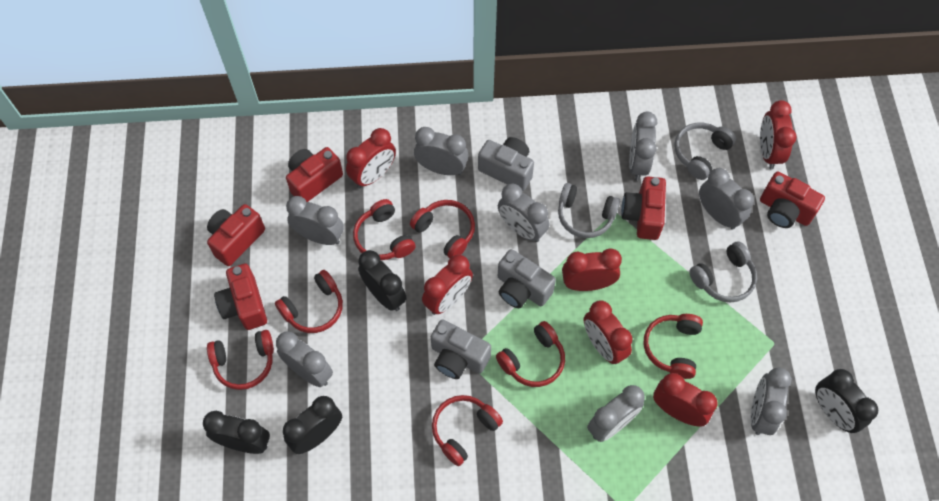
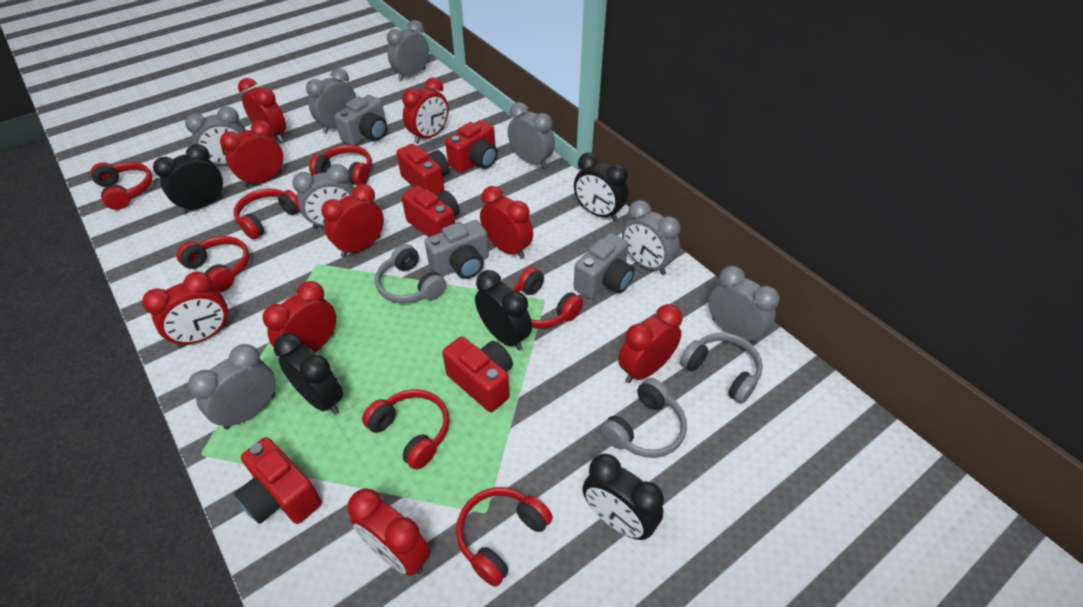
black clock: [203,411,270,454] [283,396,342,454] [358,250,407,311] [815,369,878,433] = 4 -> [153,144,224,214] [274,333,343,414] [475,270,532,351] [574,153,628,221] [582,454,664,540] = 5
red clock: [346,128,396,188] [422,255,473,315] [562,249,622,291] [583,300,633,364] [653,373,718,427] [760,100,797,169] = 6 -> [142,272,230,348] [220,120,283,188] [238,78,286,142] [262,281,336,352] [321,184,384,257] [348,488,431,576] [402,77,449,144] [480,186,533,259] [618,304,682,383] = 9

